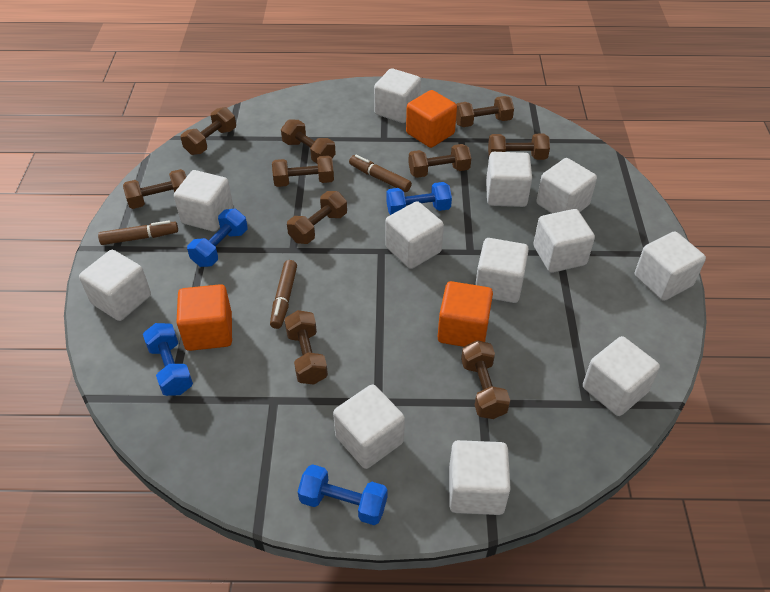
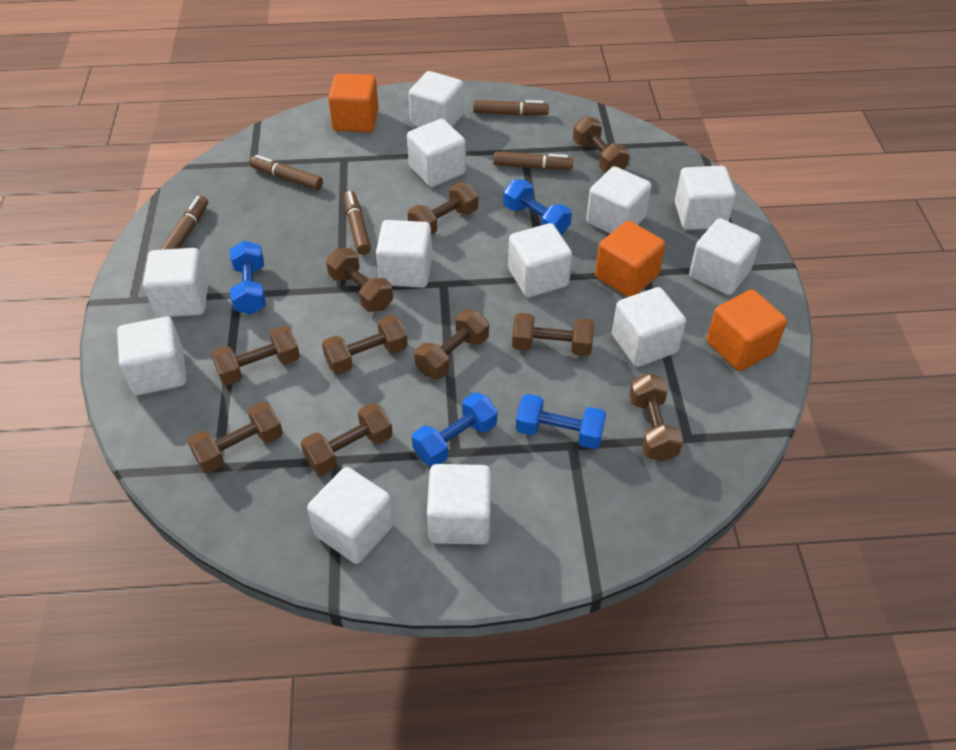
brown marker: [98,220,178,245] [270,260,297,329] [349,155,412,192] = 3 -> [160,196,208,250] [249,155,323,190] [343,191,371,255] [473,100,549,116] [493,151,573,170] = 5

